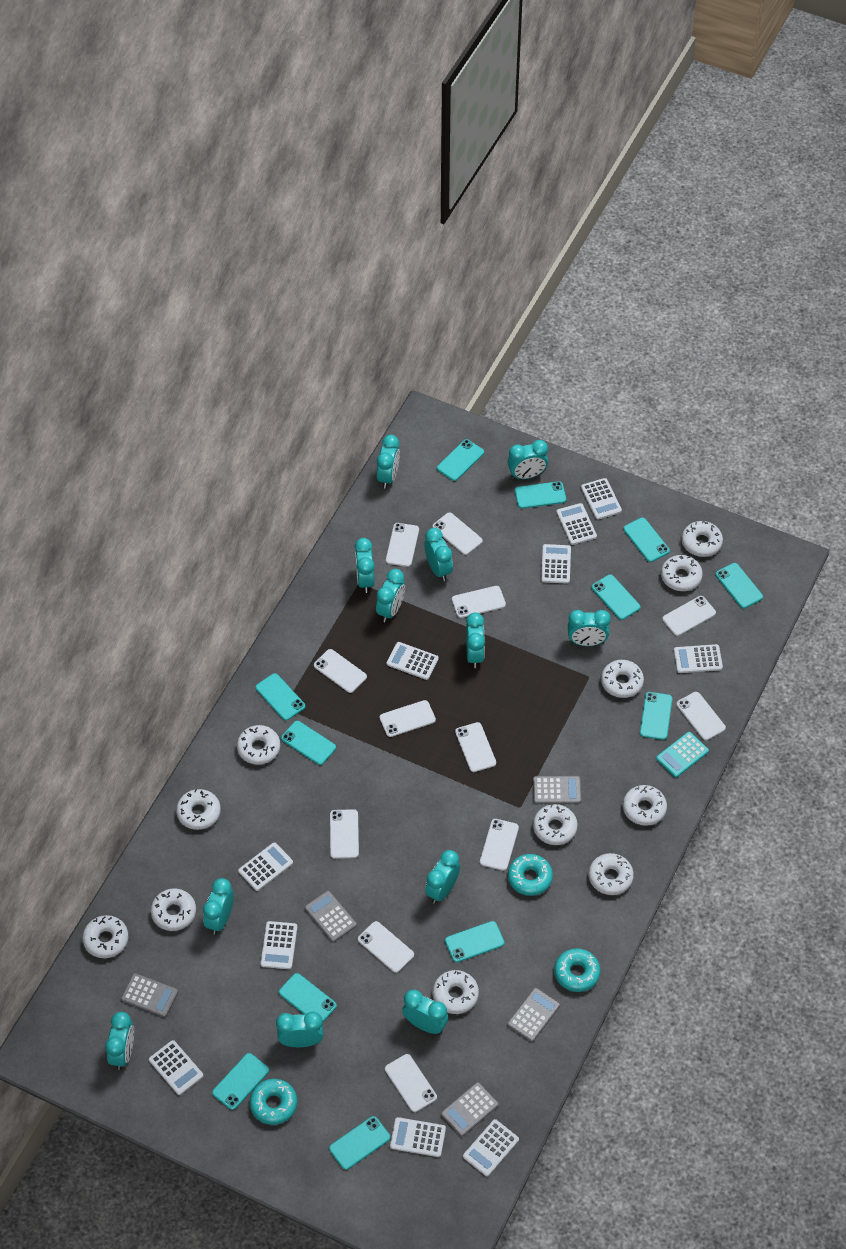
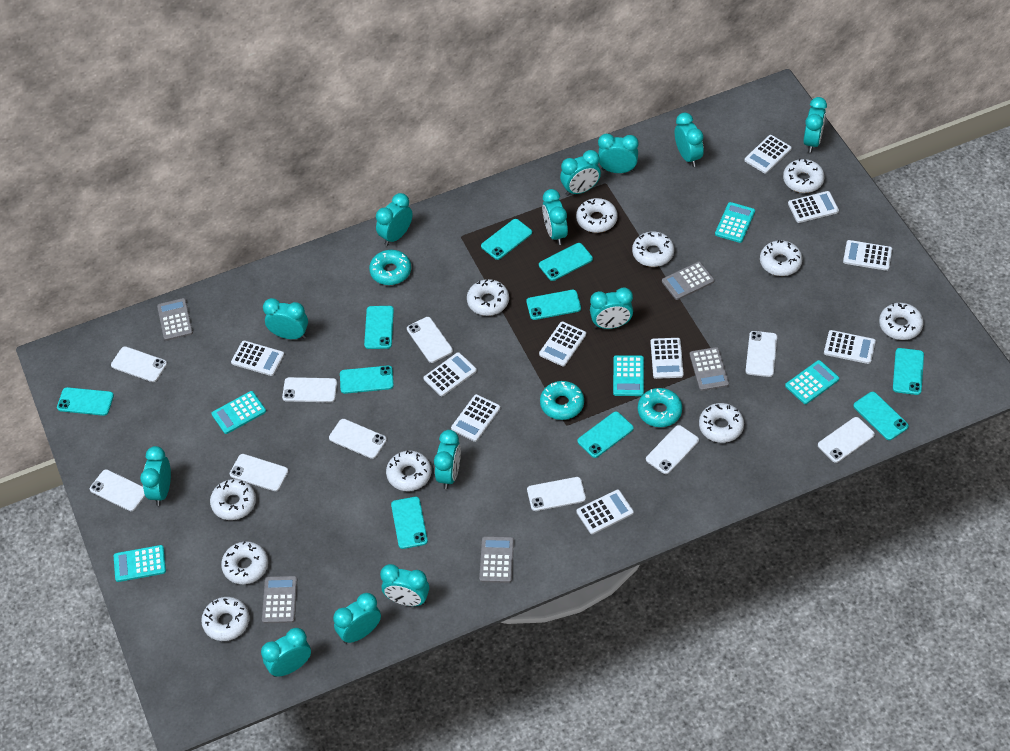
turquoise calculator: [656,732,709,777] = 1 -> [114,545,166,582] [211,391,266,434] [613,355,644,396] [715,202,755,243] [785,360,839,404] = 5
turquoise clock: [105,1012,134,1070] [203,878,234,935] [276,1011,323,1047] [355,538,375,593] [376,569,405,622] [377,435,400,489] [402,990,448,1034] [424,528,453,581] [425,850,460,904] [466,613,485,668] [508,440,548,479] [568,610,611,646] = 12 -> [140,446,171,506] [261,628,311,677] [263,298,308,339] [333,593,381,644] [376,193,413,246] [380,564,429,606] [434,430,461,489] [542,189,568,245] [560,150,601,196] [590,288,633,329] [598,134,639,173] [675,113,704,167] [803,97,827,153] = 13
turquoise phone: [212,1053,269,1110] [256,673,305,720] [279,973,337,1022] [281,721,336,765] [329,1116,390,1170] [437,439,484,481] [445,921,504,962] [515,481,566,509] [592,574,640,620] [623,518,670,562] [640,692,672,740] [716,563,763,609] = 12 -> [57,387,114,416] [340,366,394,394] [364,306,394,349] [391,497,428,549] [481,219,532,260] [526,290,581,320] [539,243,593,281] [577,412,634,458] [853,392,909,440] [893,348,924,395] = 10
white phone: [314,649,367,693] [330,809,359,859] [358,921,414,973] [380,700,436,737] [385,1054,437,1112] [386,523,419,567] [433,512,483,555] [452,586,506,618] [455,722,496,772] [480,819,519,871] [662,596,716,636] [676,692,726,740] = 12 -> [90,469,145,511] [111,346,167,382] [230,454,289,491] [282,377,337,402] [329,419,387,459] [407,317,453,363] [527,477,586,511] [646,425,699,474] [746,331,777,377] [818,417,875,463] = 10

